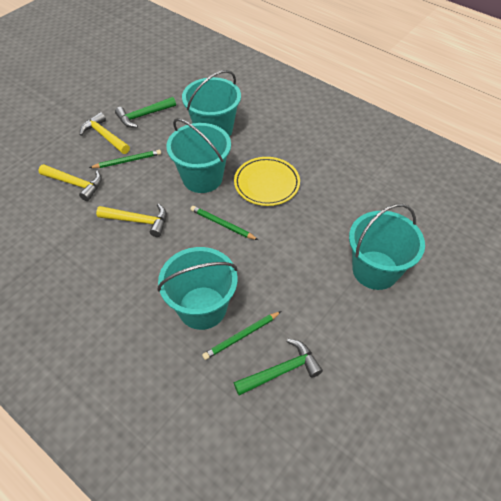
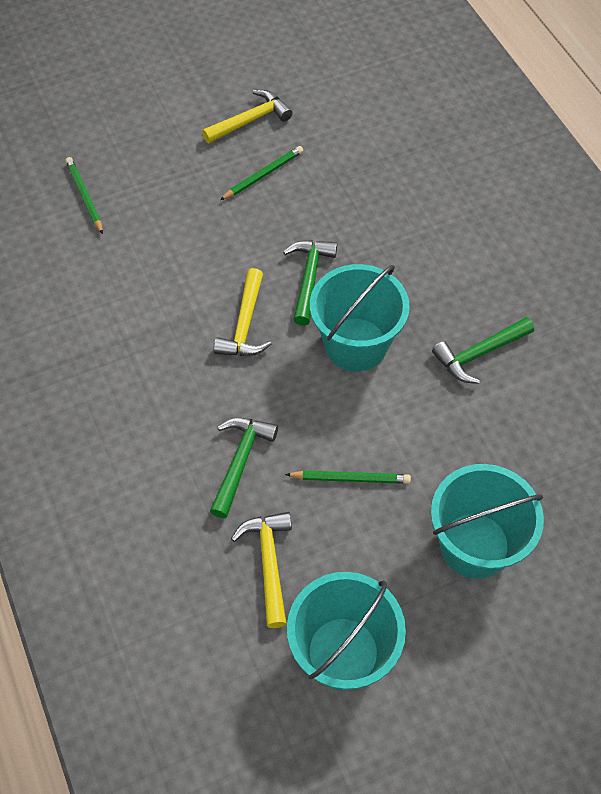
green hammer: [115,97,176,128] [234,339,323,396] = 2 -> [210,418,278,518] [283,240,337,326] [432,317,534,384] = 3
turquoise bucket: [158,247,238,330] [166,118,231,193] [182,70,241,137] [349,204,425,290] = 4 -> [287,572,406,690] [310,264,410,372] [431,464,544,579] = 3
yellow plate: [234,157,300,206] = 1 -> none = 0

